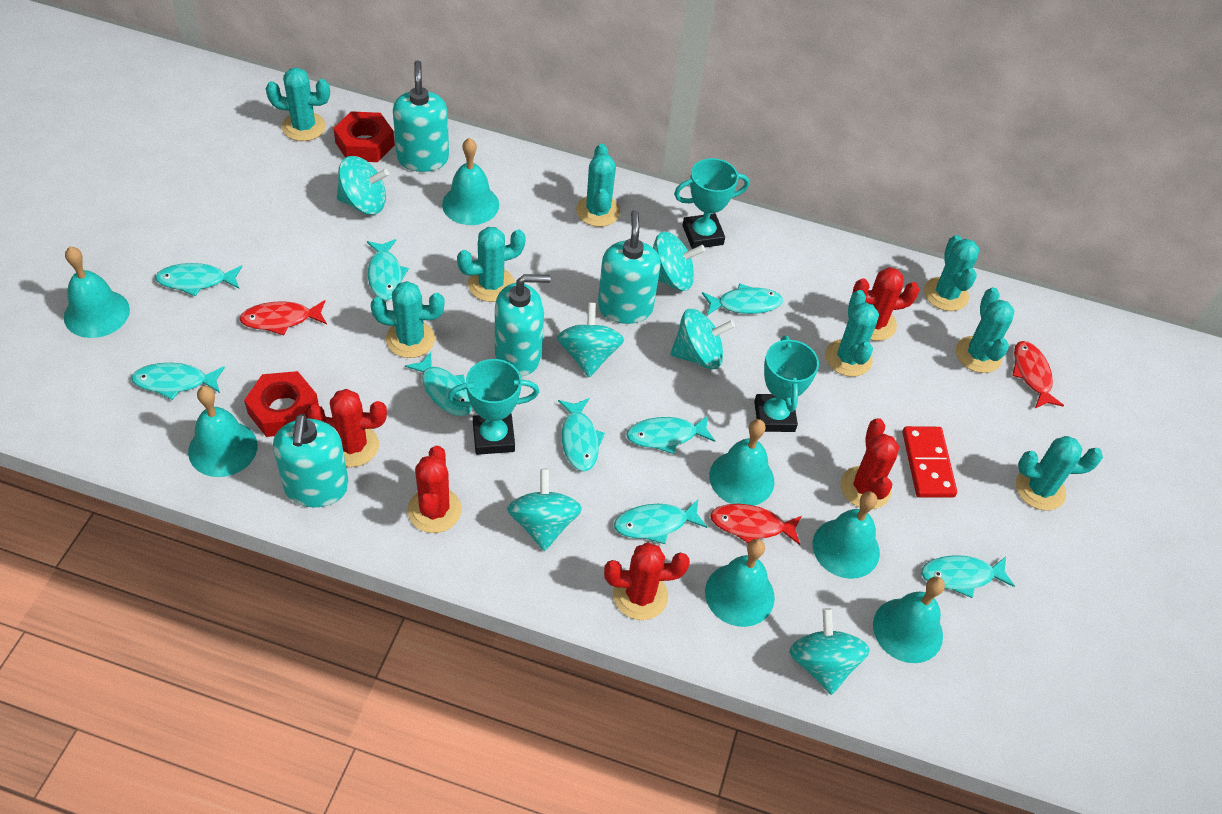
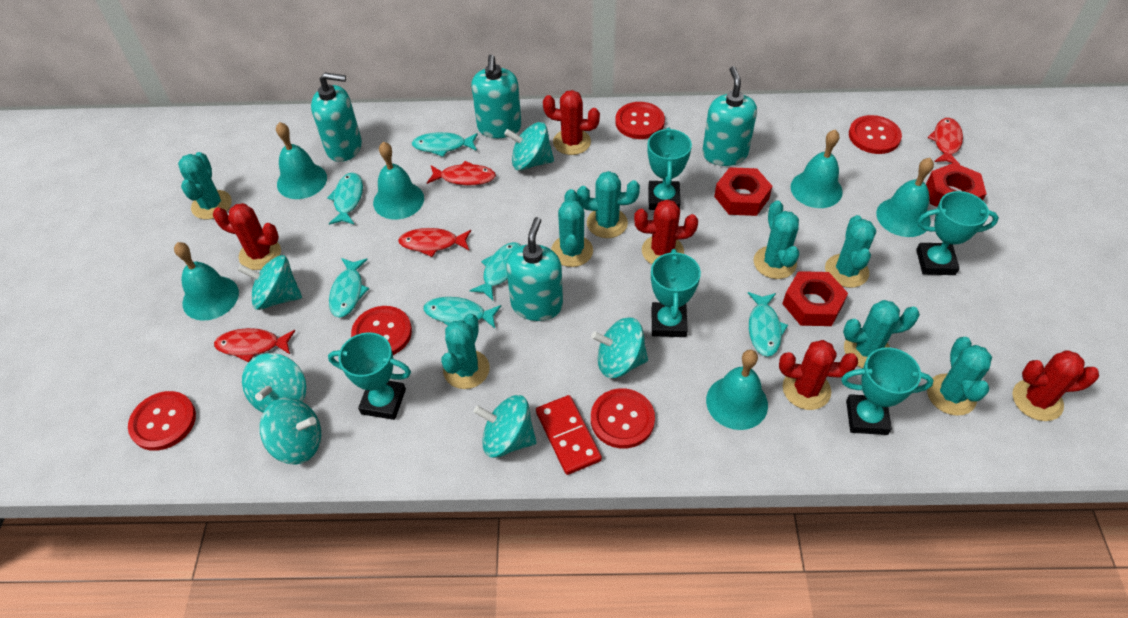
red button: none = 0 -> [128,391,196,451] [351,306,412,355] [591,388,655,449] [615,102,665,139] [849,115,902,154] = 5
red fish: [239,300,327,335] [710,504,801,545] [1012,341,1064,408] = 3 -> [214,328,295,363] [398,228,471,257] [427,161,496,185] [927,118,963,165] = 4
red nut: [244,371,319,437] [333,111,395,162] = 2 -> [714,167,772,216] [782,271,848,326] [926,163,986,207] = 3
turquoise bell: [64,247,130,338] [188,386,258,477] [442,138,499,225] [705,539,775,627] [709,419,774,506] [813,491,880,579] [873,576,945,663] = 7 -> [174,242,239,321] [276,122,327,199] [373,142,424,220] [706,350,768,430] [790,130,843,208] [876,158,934,237] = 6
turquoise fish: [131,363,225,400] [155,263,242,296] [367,239,409,300] [405,352,472,416] [558,398,605,472] [614,500,707,544] [626,416,715,454] [702,283,783,316] [921,555,1015,598] = 9 -> [327,172,363,225] [329,258,369,318] [412,132,478,157] [423,297,501,328] [469,242,522,301] [748,292,788,357] = 6
turquoise trophy: [448,359,539,455] [674,158,749,249] [754,336,819,432] = 3 -> [328,332,411,420] [647,127,692,210] [651,249,701,337] [841,347,934,435] [916,191,999,275] = 5

